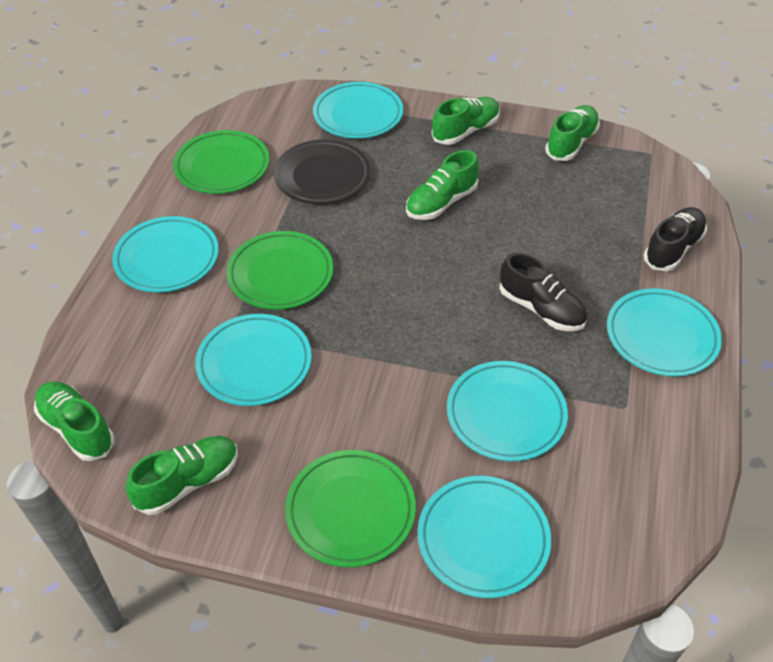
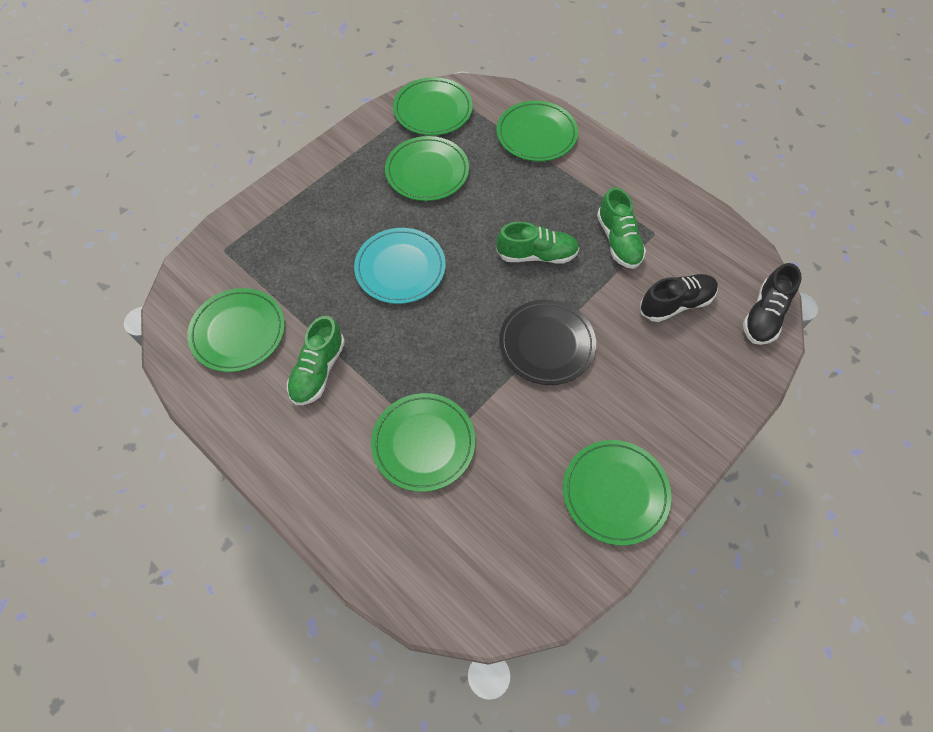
green plate: [173,130,269,194] [227,231,333,310] [285,450,416,567] = 3 -> [187,288,285,372] [371,393,475,492] [385,136,469,201] [393,77,473,136] [497,101,578,161] [563,440,672,546] = 6
green shoe: [34,381,115,461] [126,436,238,515] [406,150,479,220] [432,97,500,145] [545,105,600,161] = 5 -> [287,316,345,405] [496,222,579,264] [597,187,646,269] = 3
turquoise plate: [112,216,219,292] [196,314,312,406] [313,82,403,139] [417,476,551,598] [447,361,568,461] [607,288,722,377] = 6 -> [354,228,446,304] = 1

